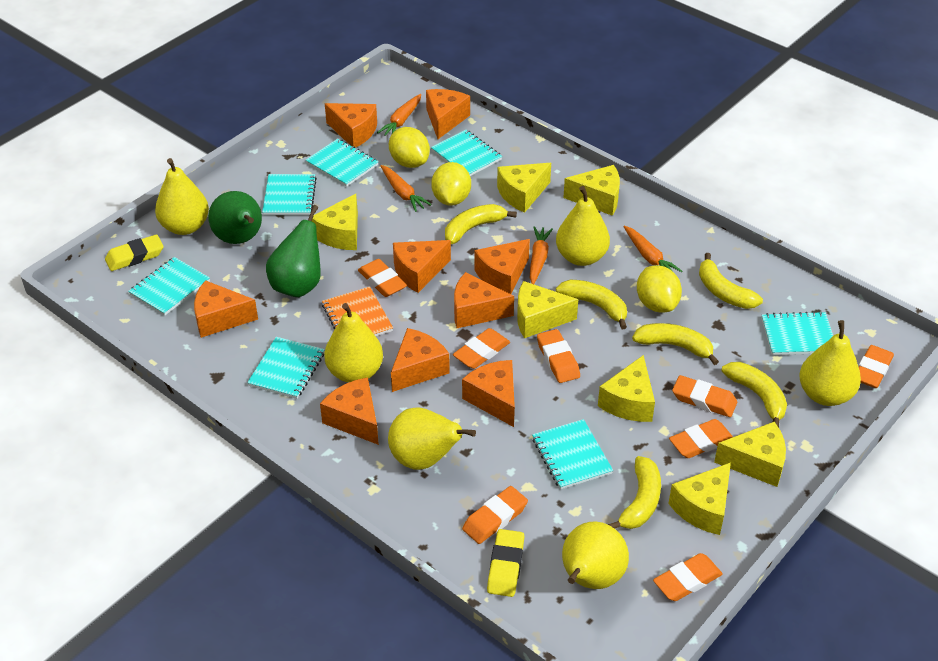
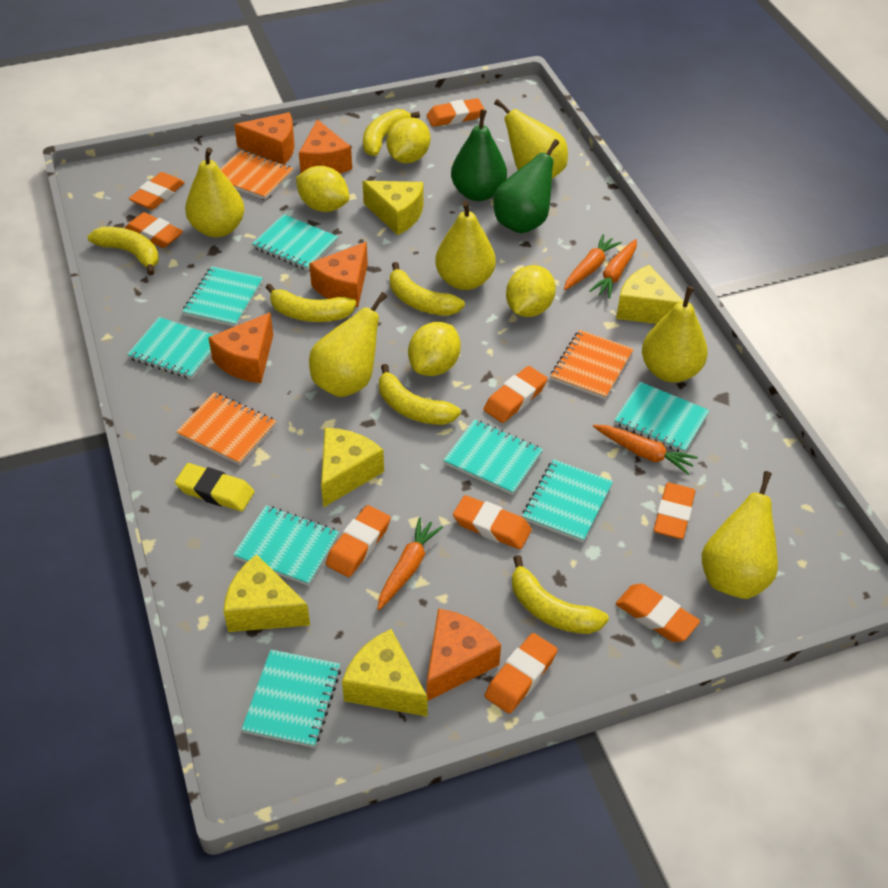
orange cheese: [194,280,258,338] [320,377,379,445] [325,103,377,148] [391,328,450,392] [393,240,451,293] [426,89,470,139] [454,272,514,328] [462,360,515,427] [475,239,530,294] = 9 -> [208,313,273,383] [234,112,295,165] [299,119,352,174] [309,242,368,307] [427,609,501,701] = 5
orange eraser: [358,259,407,297] [453,328,510,369] [462,486,528,544] [537,329,580,383] [653,553,723,601] [669,419,733,458] [672,375,737,417] [859,345,894,388] = 8 -> [125,212,183,248] [129,172,185,210] [326,505,391,577] [426,98,484,127] [453,495,532,549] [484,366,548,423] [485,633,558,714] [616,583,700,642] [654,482,695,539] = 9
orange notebook: [322,287,393,336] = 1 -> [176,392,277,465] [220,150,293,200] [551,330,634,399] = 3
turquoise notebook: [128,257,210,316] [247,337,325,399] [262,174,317,215] [306,139,379,187] [431,130,502,176] [532,419,613,489] [761,311,833,355] = 7 -> [127,317,213,379] [182,266,263,327] [233,505,340,586] [241,650,341,748] [252,214,338,271] [443,419,543,495] [522,459,613,543] [614,382,710,453] = 8
yellow cheese: [311,194,358,250] [497,163,551,213] [517,281,578,338] [563,165,620,216] [598,355,655,422] [668,462,731,535] [714,421,786,487] = 7 -> [223,554,310,632] [321,428,384,507] [342,629,428,717] [363,181,423,235] [616,265,683,324] = 5
yellow eraser: [105,234,164,271] [487,529,524,597] = 2 -> [175,463,254,511] = 1
yellow lemon: [389,127,430,168] [431,162,471,206] [637,265,682,313] = 3 -> [296,166,349,212] [387,117,430,163] [408,322,461,376] [506,265,556,317] = 4

